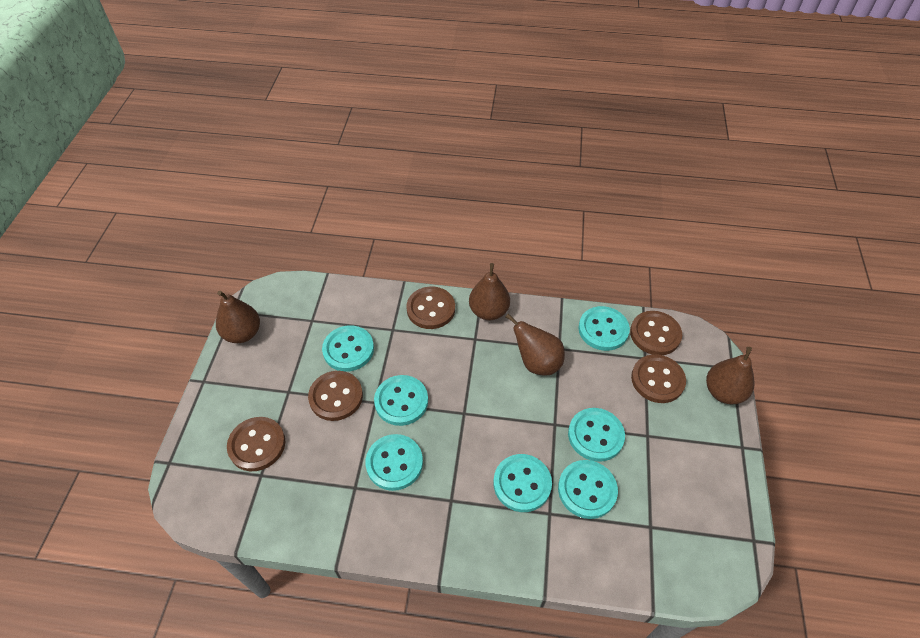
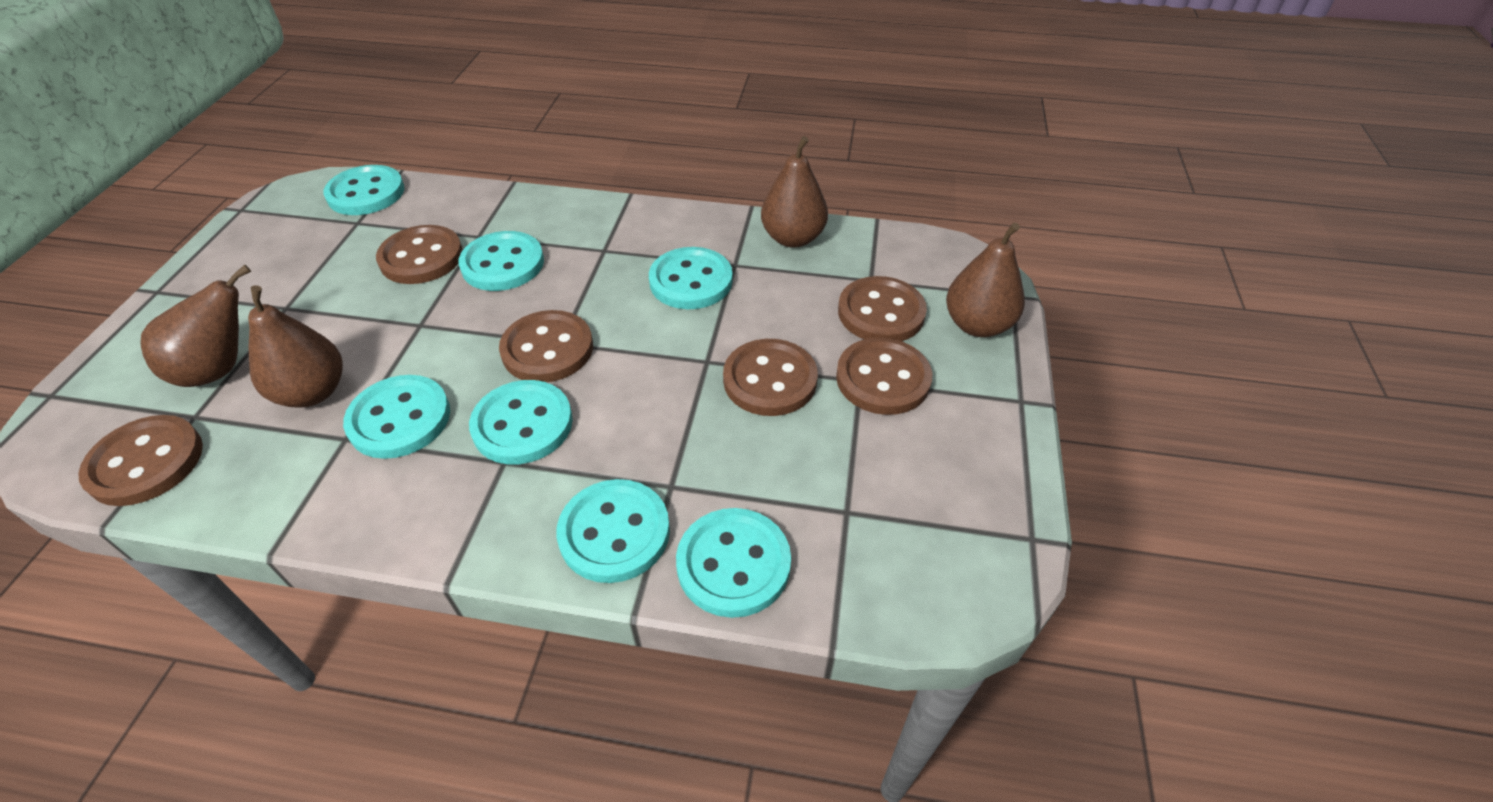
brown button: [227,417,285,471] [308,371,363,421] [406,286,455,329] [630,311,682,355] [631,354,686,403] = 5 -> [78,415,203,506] [376,225,463,284] [499,310,593,382] [723,339,818,416] [836,337,932,415] [838,276,927,341] = 6

